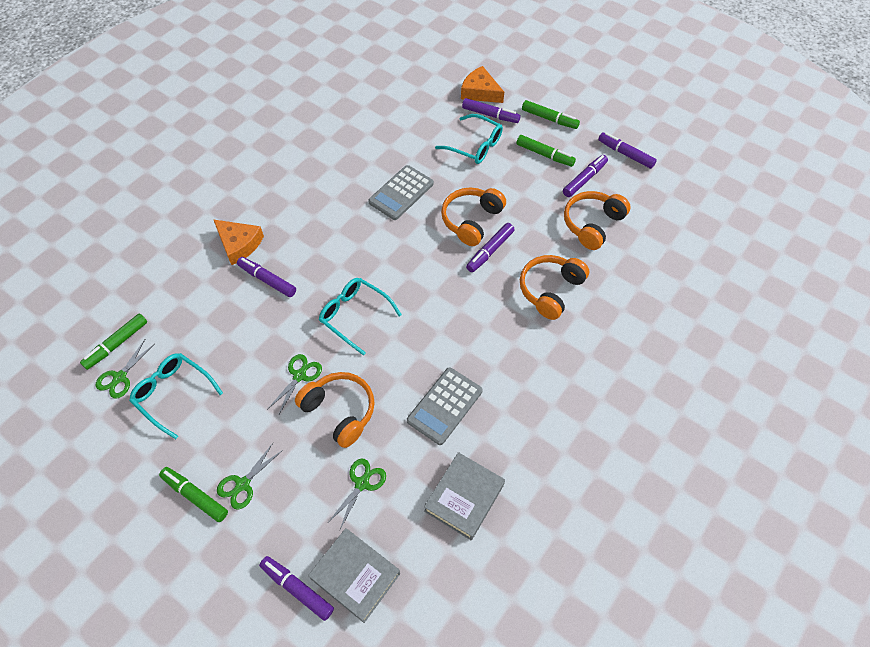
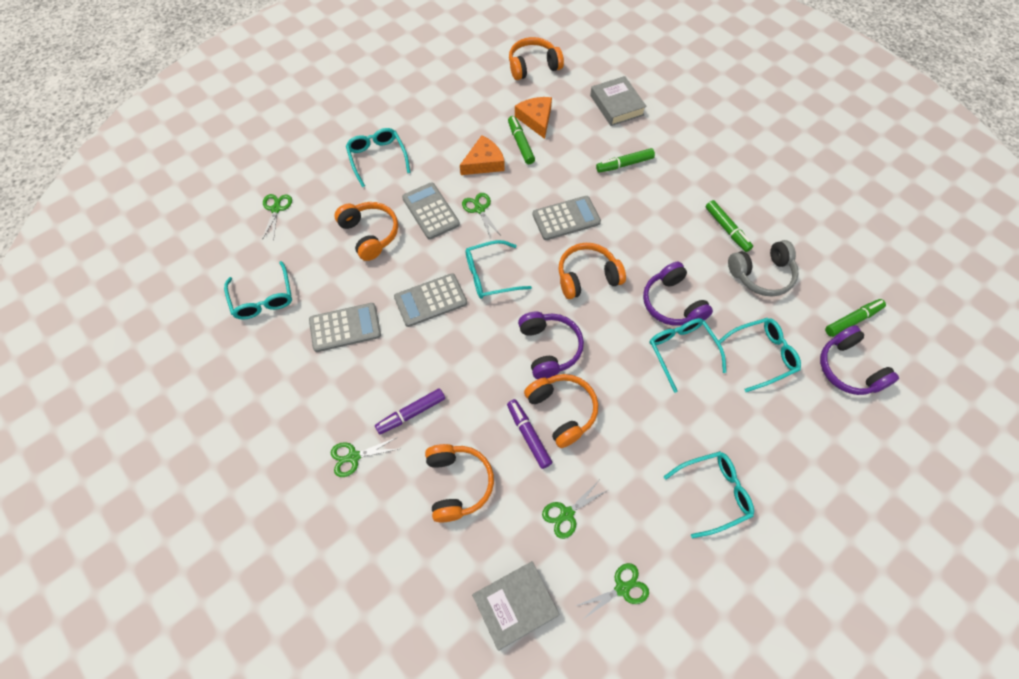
green scissors: [96,340,154,398] [217,443,283,510] [267,354,322,416] [329,459,386,530] = 4 -> [262,194,292,241] [331,437,398,477] [462,193,500,238] [542,482,608,539] [576,563,649,621] = 5
grey calculator: [368,165,434,220] [407,367,483,445] = 2 -> [309,303,381,352] [394,273,467,327] [402,182,460,240] [533,196,601,240] = 4
grey headphones: none = 0 -> [728,240,799,297] = 1
orange headphones: [295,372,375,448] [441,187,506,246] [520,255,589,320] [564,191,631,250] = 4 -> [334,202,398,261] [425,444,494,522] [509,37,564,80] [524,374,598,448] [559,243,626,299] = 5
purple headphones: none = 0 -> [518,311,584,379] [643,262,713,326] [820,325,899,395] = 3
purple marker: [237,257,296,297] [259,556,334,621] [462,98,521,123] [466,223,515,272] [563,155,608,197] [598,132,657,169] = 6 -> [375,388,445,434] [507,399,552,469] = 2
turquoise glasses: [129,353,223,439] [319,278,402,356] [435,114,503,164] = 3 -> [224,261,292,320] [346,128,410,187] [466,240,532,299] [650,318,726,393] [664,451,754,538] [719,318,801,392] = 6

